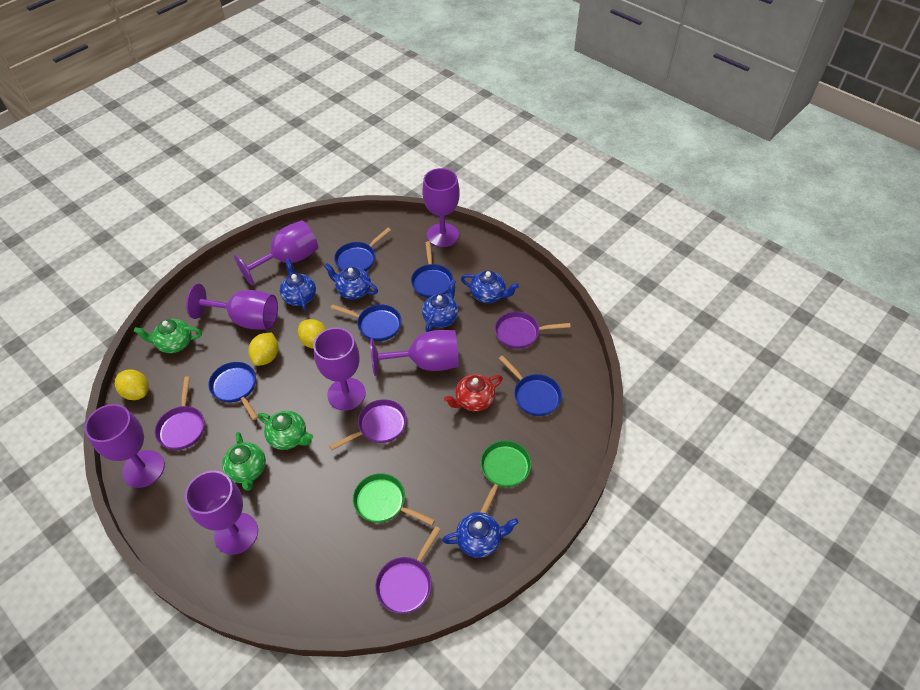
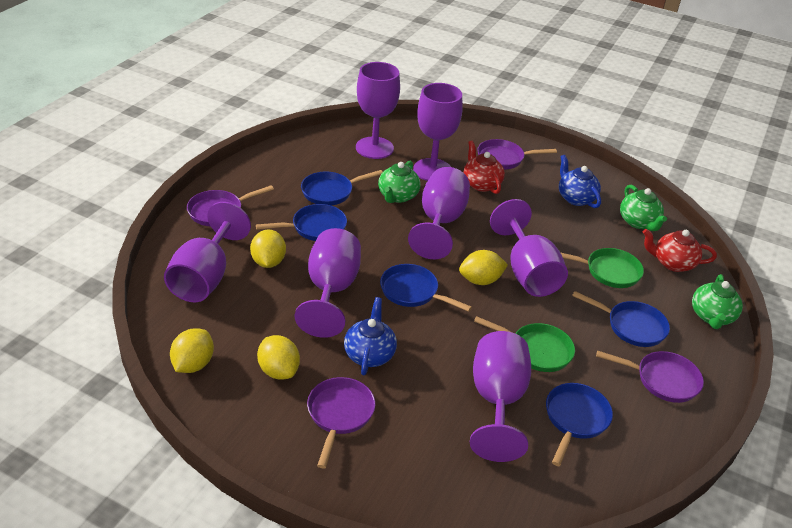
blue teapot: [280,259,316,311] [324,263,378,299] [422,280,458,332] [442,512,518,558] [461,271,519,303] = 5 -> [344,297,397,375] [559,155,601,208] = 2
red teapot: [444,374,503,411] = 1 -> [463,141,505,194] [643,229,717,272] = 2
yellow lemon: [115,369,149,400] [248,333,279,366] [298,319,326,349] = 3 -> [170,328,214,373] [250,229,286,268] [257,335,300,380] [459,250,508,285] = 4

